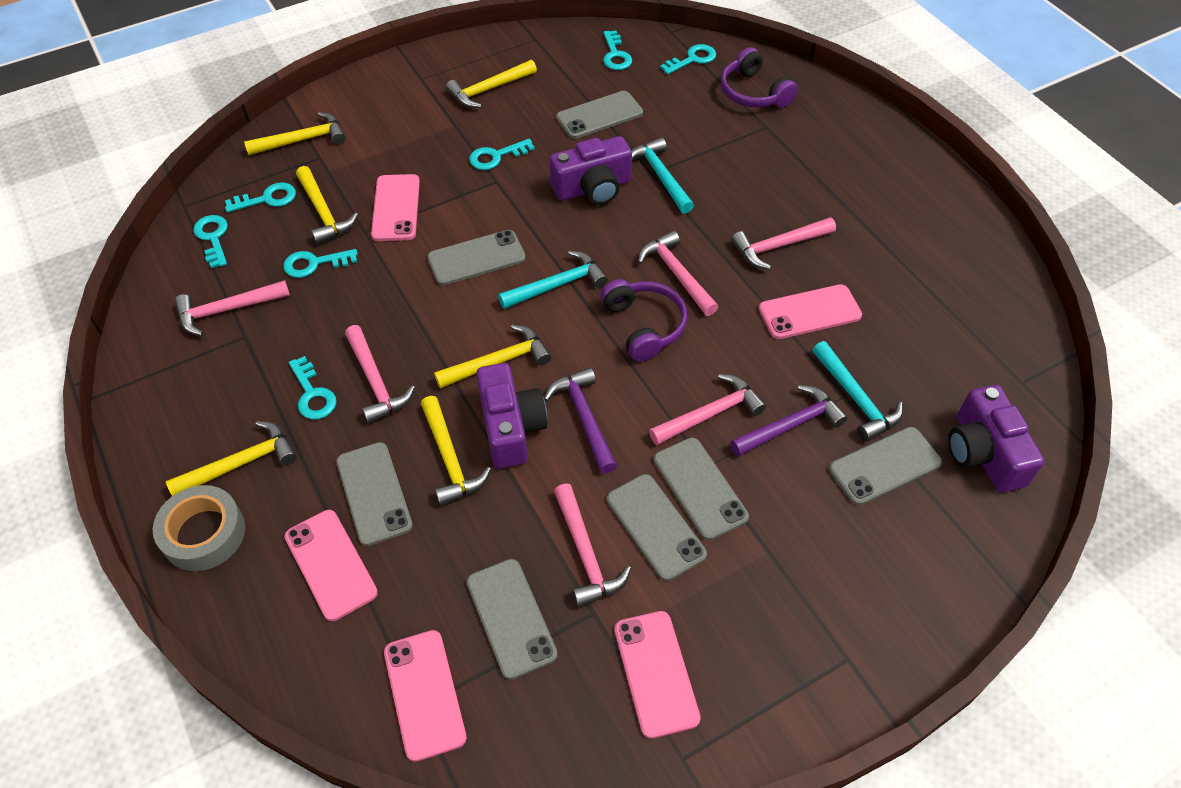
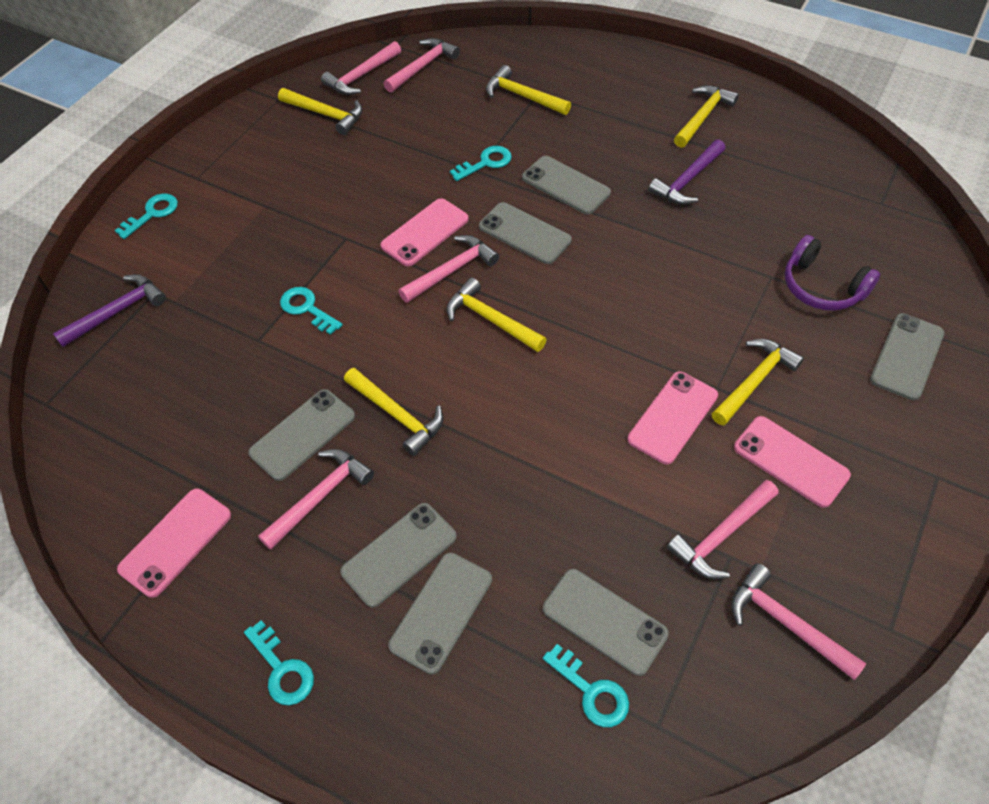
grey tape: [153,485,245,571] = 1 -> none = 0
pink phone: [285,510,378,621] [371,174,420,241] [384,630,467,762] [615,611,701,739] [759,284,862,339] = 5 -> [117,489,231,598] [380,198,469,266] [627,371,718,464] [734,416,851,508] = 4
purple camera: [476,363,547,469] [549,136,632,205] [948,385,1044,493] = 3 -> none = 0
purple headphones: [600,279,687,362] [721,47,798,108] = 2 -> [785,235,880,311] = 1
turquoise hammer: [498,251,608,309] [631,137,694,214] [812,341,903,442] = 3 -> none = 0
turquoise key: [193,215,228,268] [225,182,296,212] [283,249,358,278] [289,356,337,419] [469,139,535,170] [603,30,632,70] [660,44,716,75] = 7 -> [115,193,178,239] [244,620,314,705] [280,287,342,335] [450,146,512,181] [543,644,629,727] = 5

